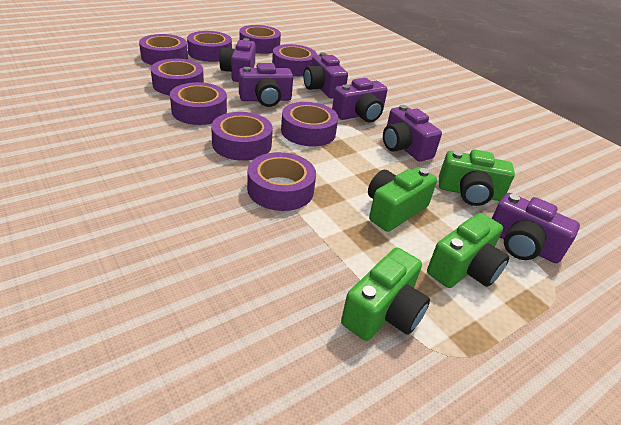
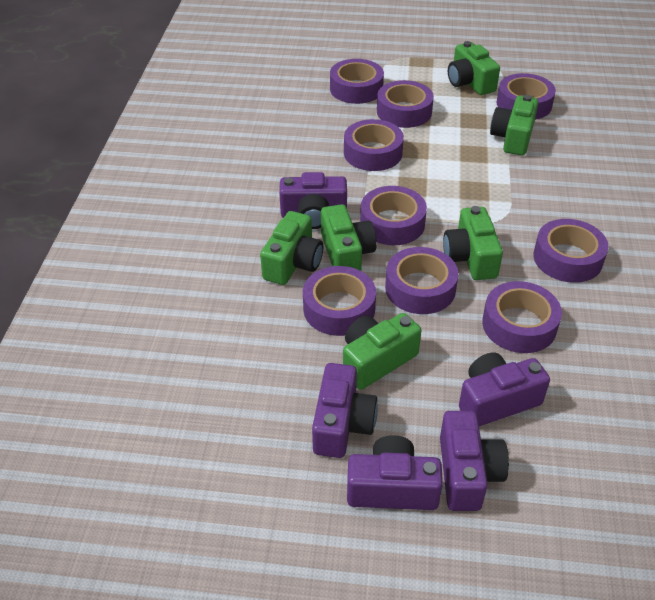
green camera: [341,248,430,341] [368,167,437,232] [427,213,509,288] [439,149,515,206] = 4 -> [260,211,323,285] [321,204,377,271] [343,313,421,390] [443,206,503,280] [448,41,500,95] [490,95,538,156] = 6
purple camera: [219,38,256,82] [239,63,293,107] [303,52,348,98] [332,78,388,122] [383,105,442,162] [492,193,580,263] = 6 -> [279,172,347,229] [312,363,378,458] [347,435,443,510] [440,411,509,511] [459,352,550,426] = 5

